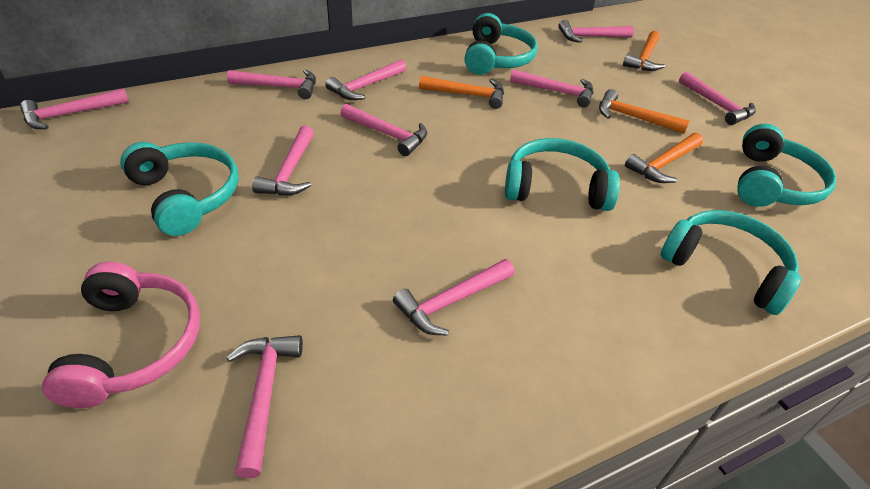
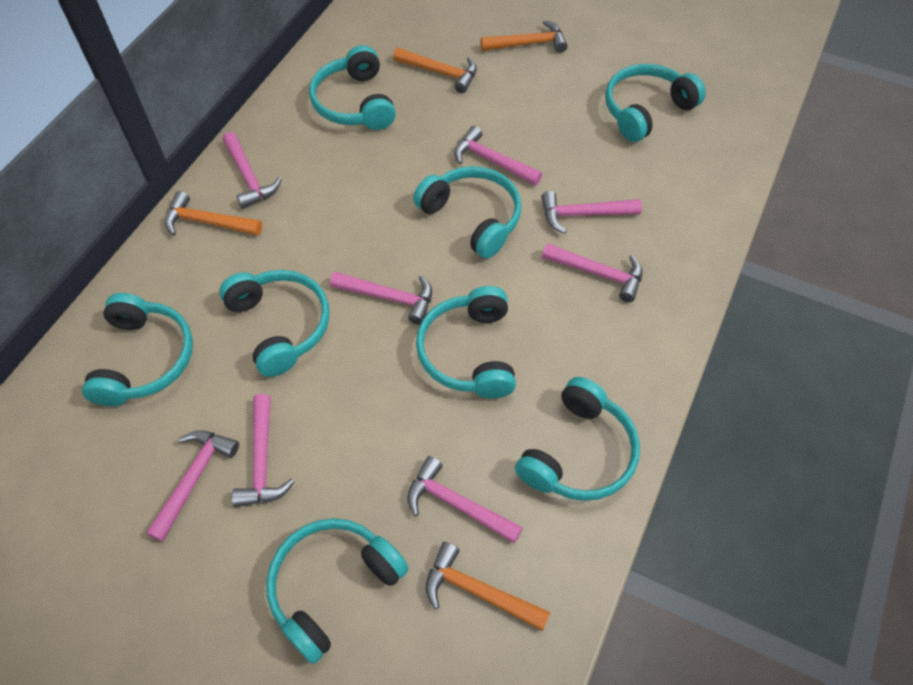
pink hammer: [20,88,129,129] [227,70,316,99] [227,335,303,478] [252,126,314,196] [325,59,406,100] [340,104,427,156] [393,259,514,336] [510,69,593,107] [558,20,634,43] [679,72,756,125] = 10 -> [146,430,239,542] [223,132,282,209] [232,394,294,507] [330,272,432,325] [407,456,523,544] [454,126,542,186] [541,191,642,234] [542,243,643,302] = 8
pink headphones: [42,262,200,408] = 1 -> none = 0
turquoise headphones: [120,142,239,236] [465,13,538,75] [505,138,620,211] [661,210,801,315] [737,123,837,207] = 5 -> [82,293,193,406] [219,270,330,377] [266,518,409,664] [309,45,396,130] [413,166,522,259] [416,286,516,398] [515,377,640,501] [605,64,706,142] = 8

